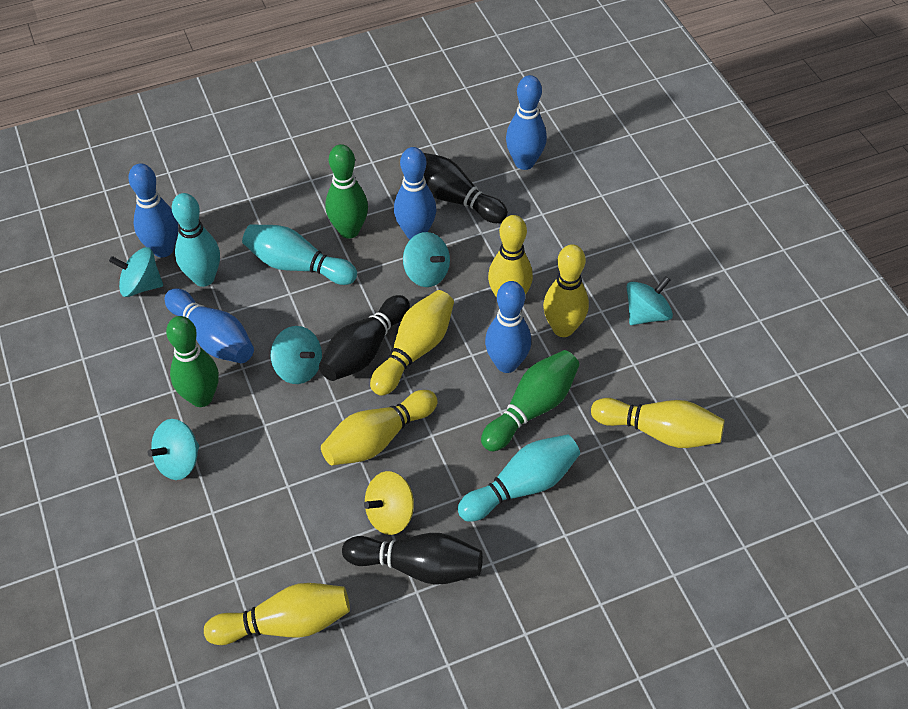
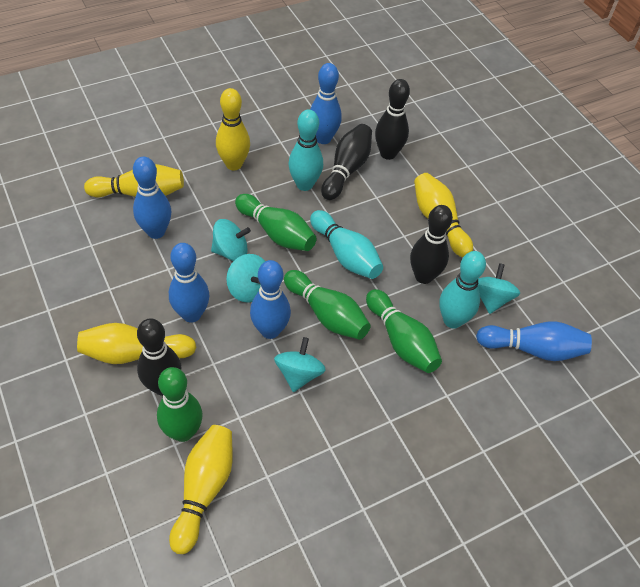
black bowling pin: [319,295,410,381] [342,533,483,585] [424,153,508,223] = 3 -> [137,319,181,396] [321,124,372,200] [375,79,410,160] [410,205,453,284] = 4
green bowling pin: [166,316,219,407] [325,144,368,239] [481,350,580,451] = 3 -> [157,367,203,442] [235,194,317,251] [284,270,371,340] [366,289,442,373] = 4
turquoise spinning top: [109,247,163,297] [148,419,199,480] [271,326,322,384] [403,232,450,287] [627,276,673,325] = 5 -> [211,219,251,261] [226,254,266,302] [274,337,326,392] [478,263,520,314] = 4
yellow bowling pin: [204,583,350,645] [321,390,438,466] [370,290,454,396] [488,215,533,298] [543,244,589,337] [591,398,725,448] = 6 -> [77,323,196,364] [84,164,184,198] [169,425,233,554] [216,88,250,170] [414,173,473,257] = 5
yellow spinning top: [364,471,414,535] = 1 -> none = 0

